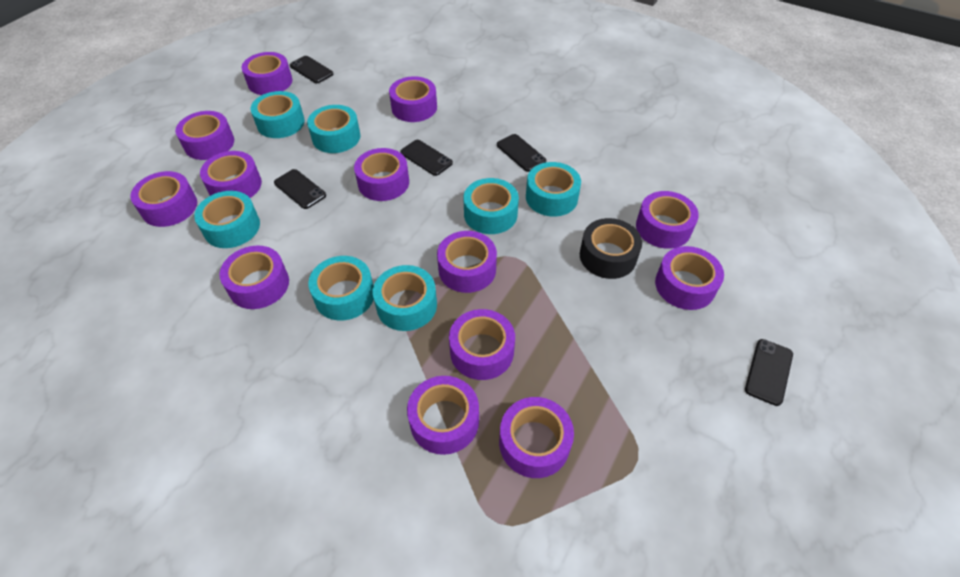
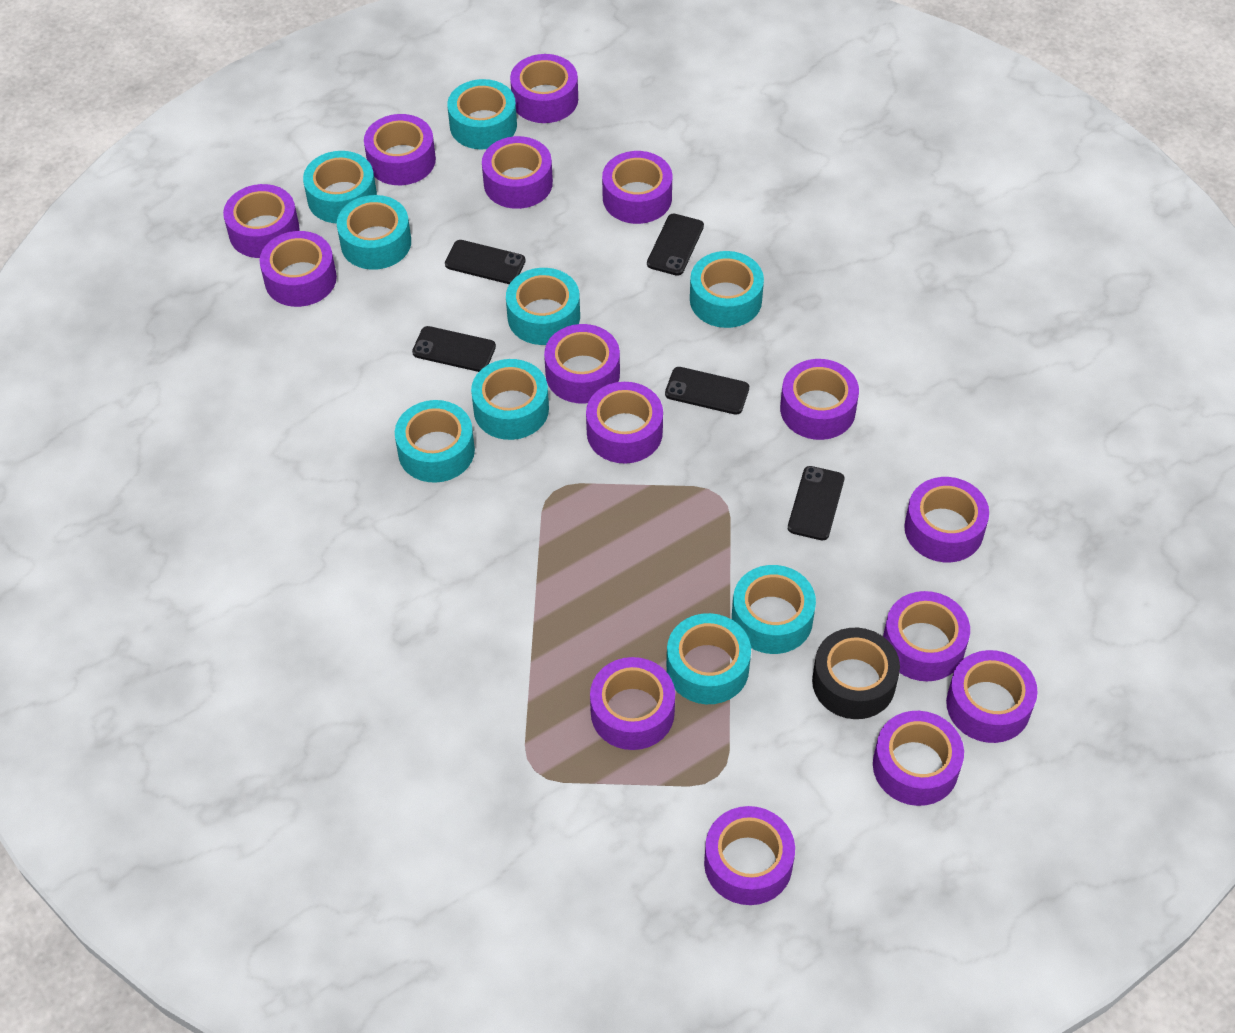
purple tape: [130,171,197,227] [175,111,234,160] [200,151,262,198] [219,246,289,309] [242,52,292,95] [354,148,409,201] [389,76,437,122] [407,376,479,455] [437,231,497,293] [449,309,515,380] [499,397,574,478] [636,191,699,249] [655,246,724,310] = 13 -> [223,184,300,258] [259,231,337,307] [364,114,436,185] [482,136,553,209] [510,54,578,123] [544,324,620,404] [586,382,663,464] [590,657,675,750] [602,151,672,224] [704,806,795,905] [780,359,859,440] [873,711,964,806] [883,591,970,681] [904,477,989,562] [946,650,1038,743] = 15
turquoise tape: [194,191,260,248] [251,91,305,138] [307,105,360,153] [308,256,374,321] [373,265,437,331] [464,178,519,234] [526,162,581,217] = 7 -> [303,151,377,223] [337,195,411,270] [395,400,475,483] [447,79,517,149] [471,359,549,440] [506,268,580,345] [667,613,751,704] [690,251,764,328] [732,565,816,654] = 9

